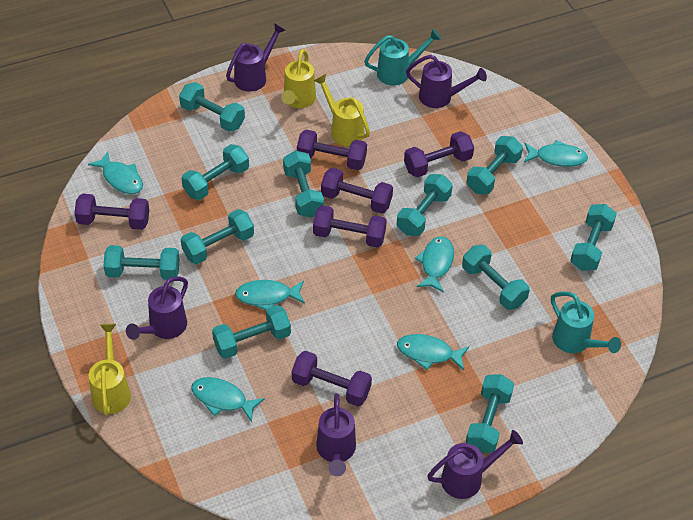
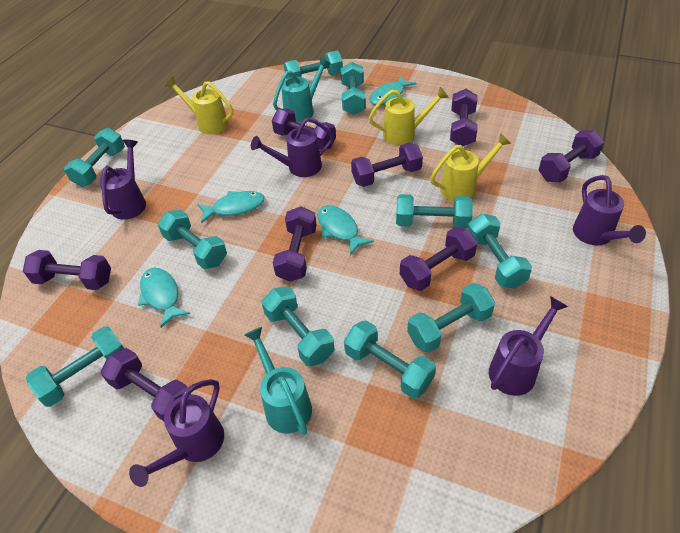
purple dumbbell: [75,194,149,230] [292,351,372,406] [297,130,367,170] [313,205,387,248] [321,168,393,214] [404,131,474,177] = 6 -> [23,250,111,290] [101,348,191,421] [272,109,336,150] [273,206,316,282] [351,142,423,187] [400,227,478,291] [450,89,477,147] [539,130,604,182] = 8
turquoise dumbbell: [104,245,180,280] [179,82,245,132] [181,209,254,264] [182,144,249,200] [212,305,291,359] [283,150,324,218] [397,174,453,236] [462,245,530,310] [466,136,523,195] [466,374,514,453] [570,204,617,271] = 11 -> [26,326,124,407] [64,128,125,187] [158,209,227,269] [262,287,334,367] [284,50,343,79] [341,62,366,115] [344,320,436,399] [396,194,473,229] [407,283,495,353] [468,214,532,288] = 10
turquoise fish: [88,151,143,194] [191,377,265,422] [235,280,305,311] [397,334,469,370] [415,236,454,293] [524,140,588,167] = 6 -> [138,268,190,328] [197,191,264,223] [317,205,374,255] [369,75,416,105] = 4

